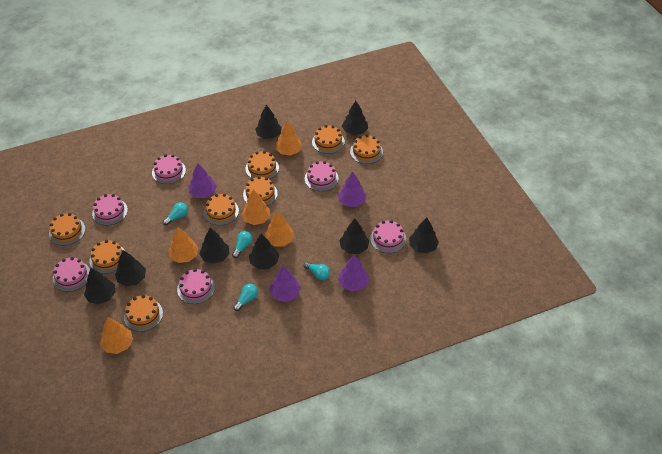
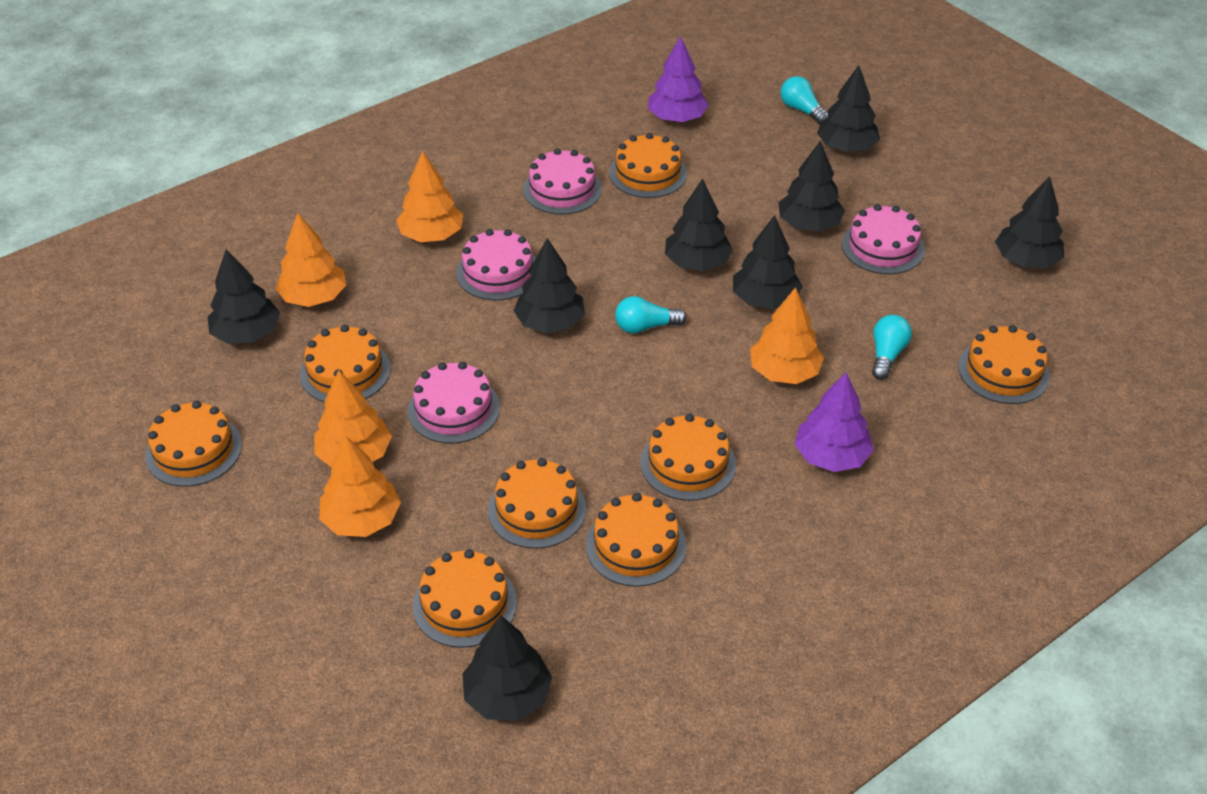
pink cake: [53,257,90,292] [92,194,128,225] [152,154,186,184] [177,269,215,304] [305,161,339,191] [370,220,406,253] = 6 -> [408,362,500,443] [456,229,536,300] [523,148,602,215] [842,204,925,274] = 4
purple tree: [189,163,217,198] [270,265,301,302] [338,172,366,207] [338,255,369,292] = 4 -> [648,36,709,122] [795,372,874,472] = 2
turquoise light bulb: [163,202,188,225] [232,231,252,258] [233,284,258,311] [304,262,330,280] = 4 -> [615,296,687,334] [781,76,829,125] [872,315,912,380] = 3

